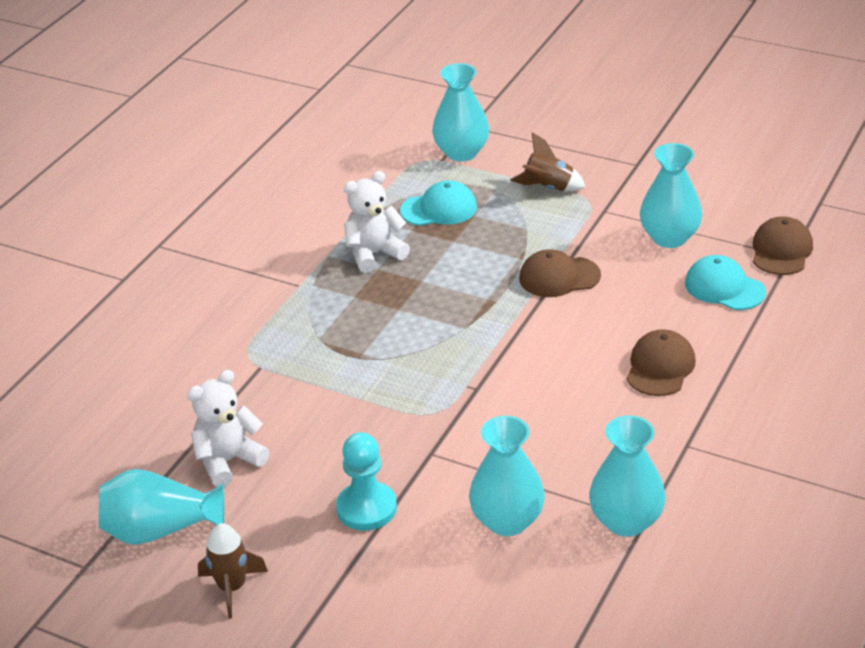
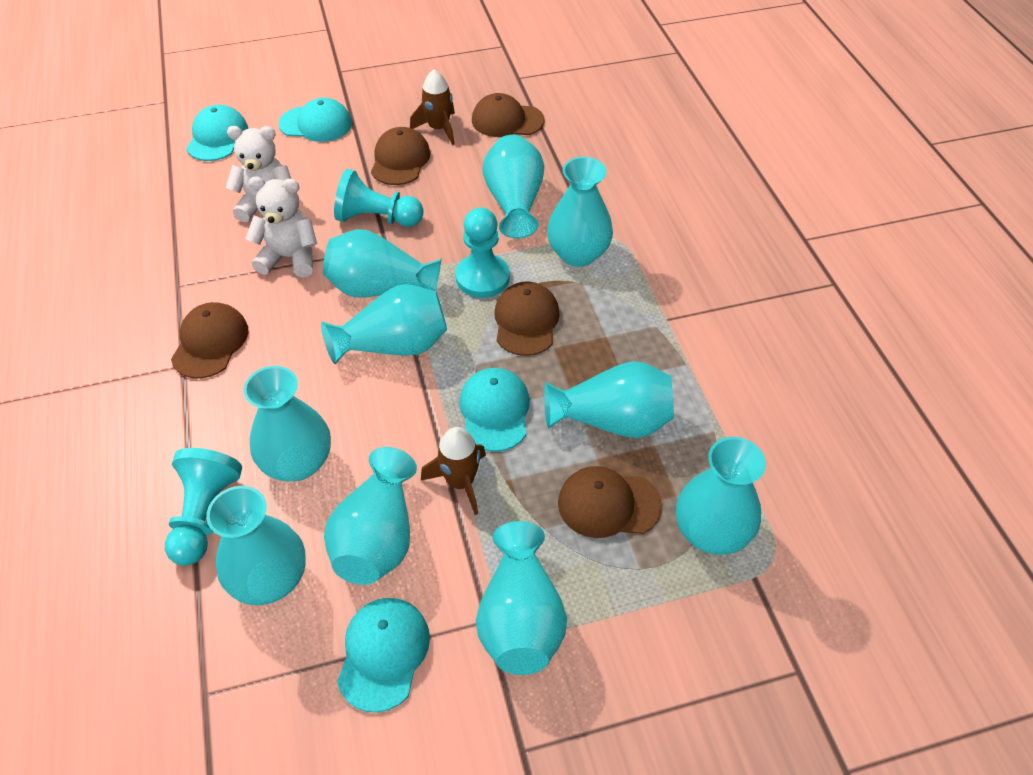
brown cap: [519,249,601,297] [627,329,696,396] [753,216,813,275] = 3 -> [171,302,248,379] [371,127,430,185] [472,93,545,137] [494,282,560,356] [558,466,662,538] = 5
turquoise cap: [400,180,477,226] [685,255,766,310] = 2 -> [186,105,248,161] [278,98,352,142] [337,598,430,713] [459,368,530,452] = 4
turquoise pawn: [336,432,397,531] = 1 -> [165,448,242,566] [334,169,424,227] [456,208,510,298] = 3
turquoise vase: [99,469,224,545] [432,63,489,162] [469,416,545,536] [589,415,666,537] [640,143,702,248] = 5 -> [206,486,306,605] [243,366,331,481] [321,284,447,364] [323,229,441,297] [324,447,417,585] [476,521,567,675] [483,135,544,238] [544,361,674,438] [547,157,613,267] [676,437,766,555] = 10

